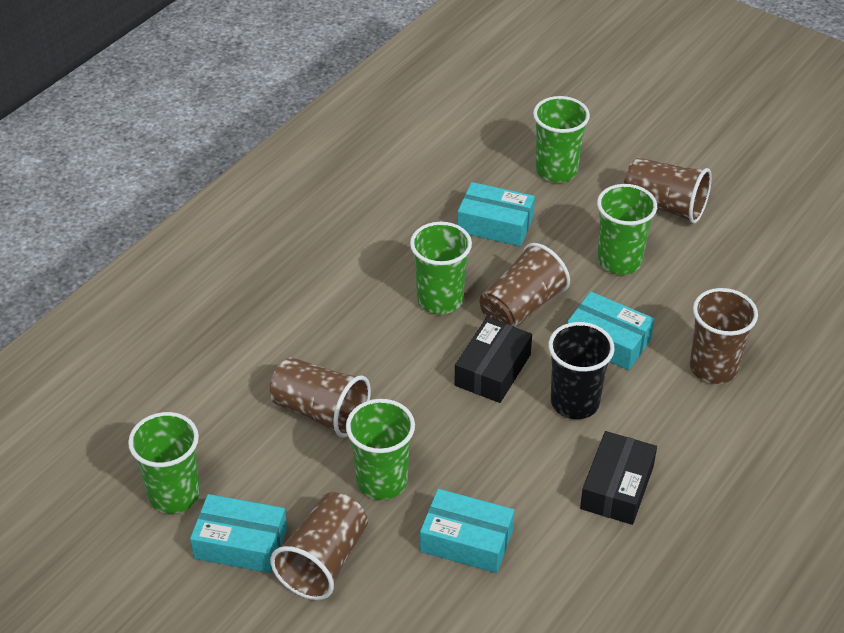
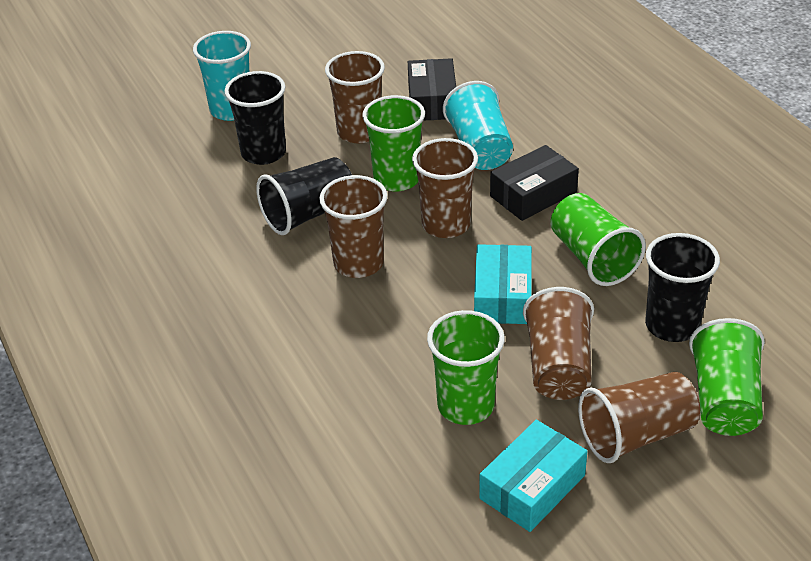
black cup: [548,322,615,419] = 1 -> [225,71,286,165] [256,157,352,235] [645,233,720,342] = 3
green cup: [128,412,200,514] [346,399,415,500] [410,222,472,314] [533,96,590,182] [597,184,657,275] = 5 -> [362,95,425,192] [427,310,505,425] [551,193,646,286] [689,318,765,436] = 4
turquoise box: [190,494,287,573] [420,489,515,573] [457,182,535,246] [567,292,654,370] = 4 -> [474,244,532,324] [479,420,587,532] = 2
turquoise cup: none = 0 -> [193,31,251,121] [443,81,513,170] = 2

